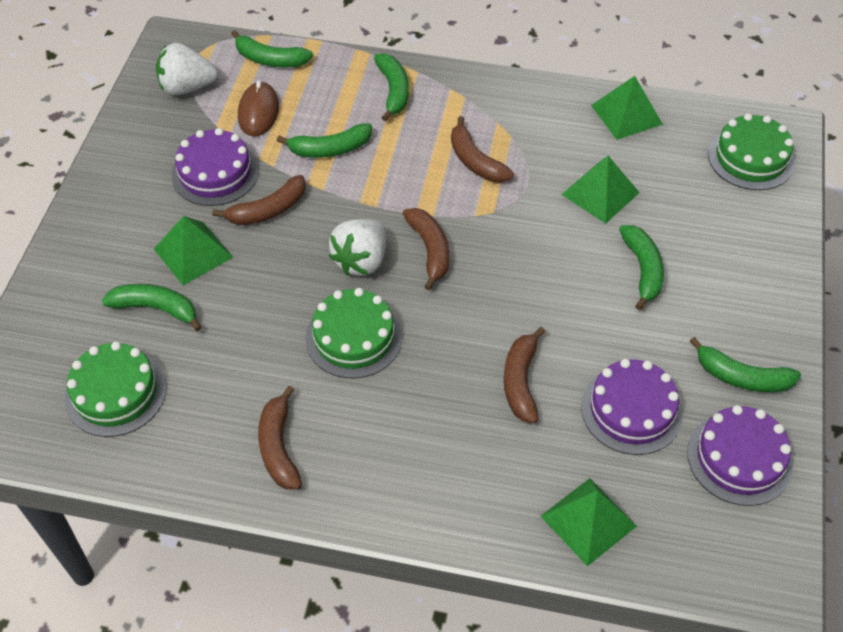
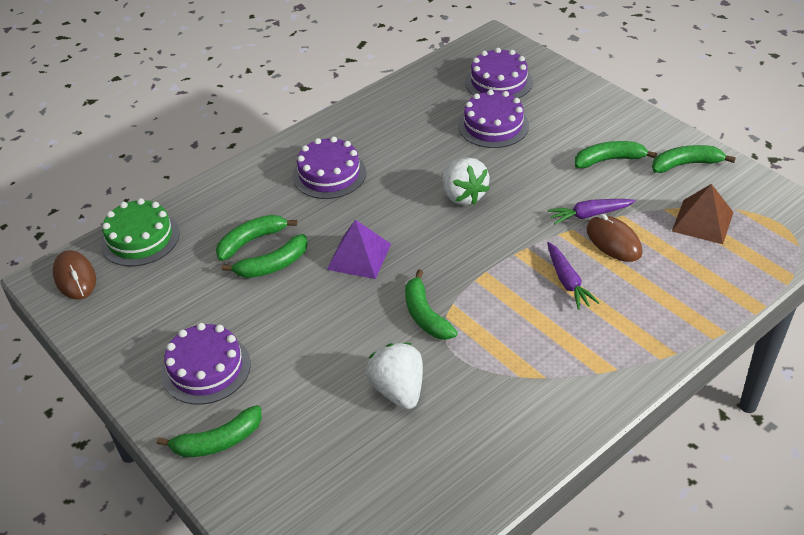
brown banana: [212,175,306,225] [258,386,302,489] [403,208,449,290] [451,116,514,182] [504,327,545,423] = 5 -> none = 0
brown mouse: [238,80,279,136] = 1 -> [53,250,96,300] [586,214,642,262] = 2
brown pyramid: none = 0 -> [672,184,733,244] = 1
green cake: [65,341,166,437] [306,288,402,379] [708,113,795,190] = 3 -> [101,198,179,266] = 1
green pyramid: [154,216,233,285] [541,478,637,566] [561,156,640,224] [591,76,663,140] = 4 -> none = 0
purple cake: [172,128,259,206] [581,359,683,455] [687,405,793,506] = 3 -> [161,323,251,404] [293,137,366,199] [458,90,529,148] [465,48,533,98] = 4
purple carrot: none = 0 -> [547,199,636,225] [547,242,600,310] = 2
purple pyramid: none = 0 -> [327,220,391,279] = 1

